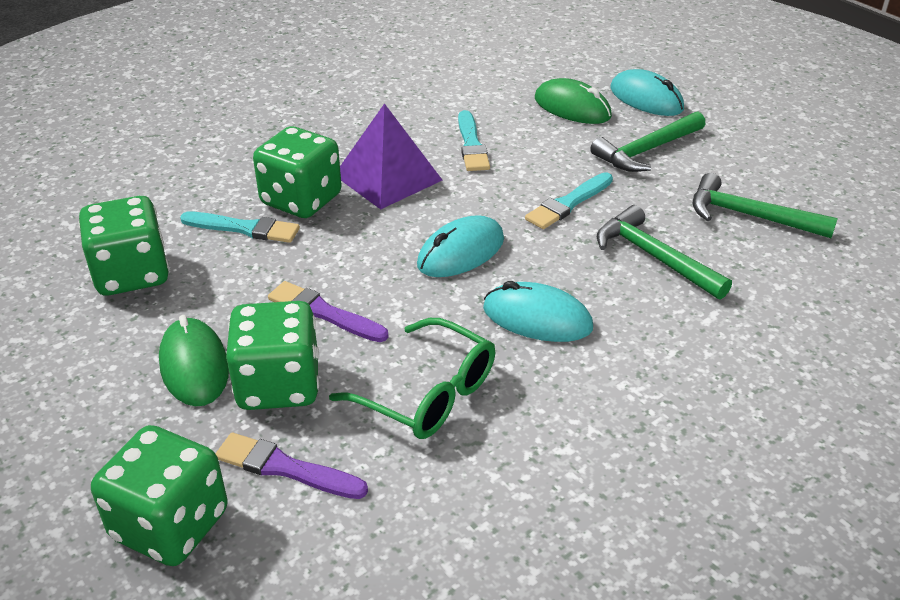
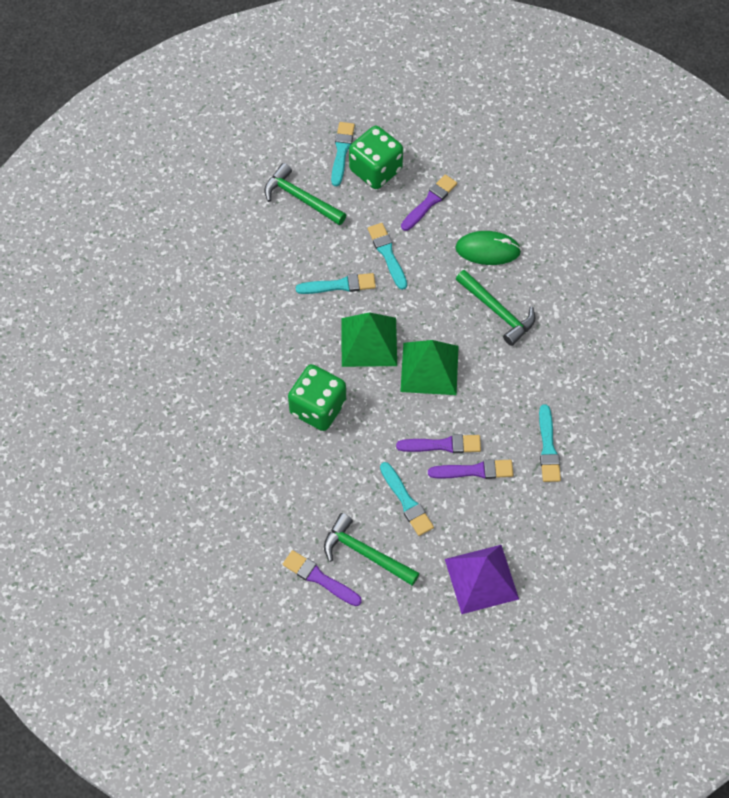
green dice: [78,196,169,295] [91,425,228,566] [226,301,319,410] [253,126,342,218] = 4 -> [288,364,346,431] [349,126,403,189] = 2
green glasses: [329,318,495,439] = 1 -> none = 0
green mouse: [159,315,229,406] [535,78,612,124] = 2 -> [455,231,521,265] = 1
green pyramid: none = 0 -> [341,312,397,367] [400,340,459,395] = 2
purple brush: [215,433,368,499] [268,281,389,342] = 2 -> [283,550,362,606] [396,434,481,453] [401,175,457,231] [428,459,513,479] = 4
turquoise brush: [180,212,300,243] [458,110,490,171] [525,172,613,229] = 3 -> [296,273,376,294] [331,122,355,186] [368,223,407,290] [380,462,434,536] [539,404,561,482] = 5
turquoise mouse: [417,215,504,277] [483,281,593,342] [610,69,684,116] = 3 -> none = 0

